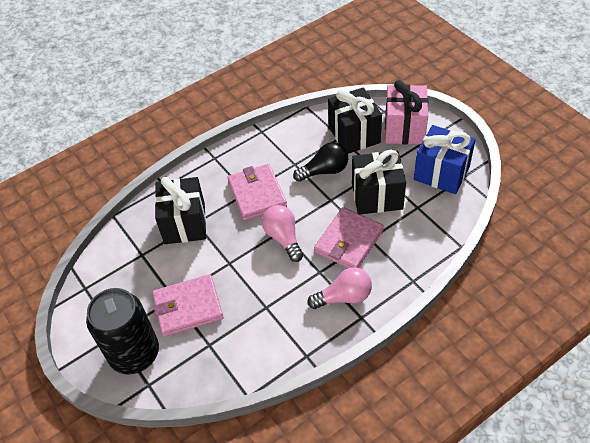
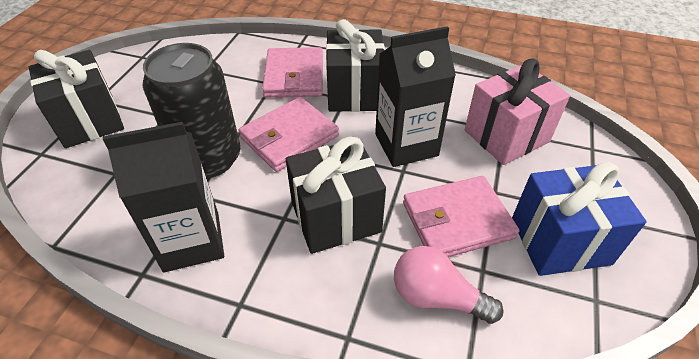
black carton: none = 0 -> [103,122,224,272] [375,26,456,167] = 2
black light bulb: [293,142,348,182] = 1 -> none = 0
pink light bulb: [262,205,303,262] [307,267,372,309] = 2 -> [394,246,504,324] = 1

